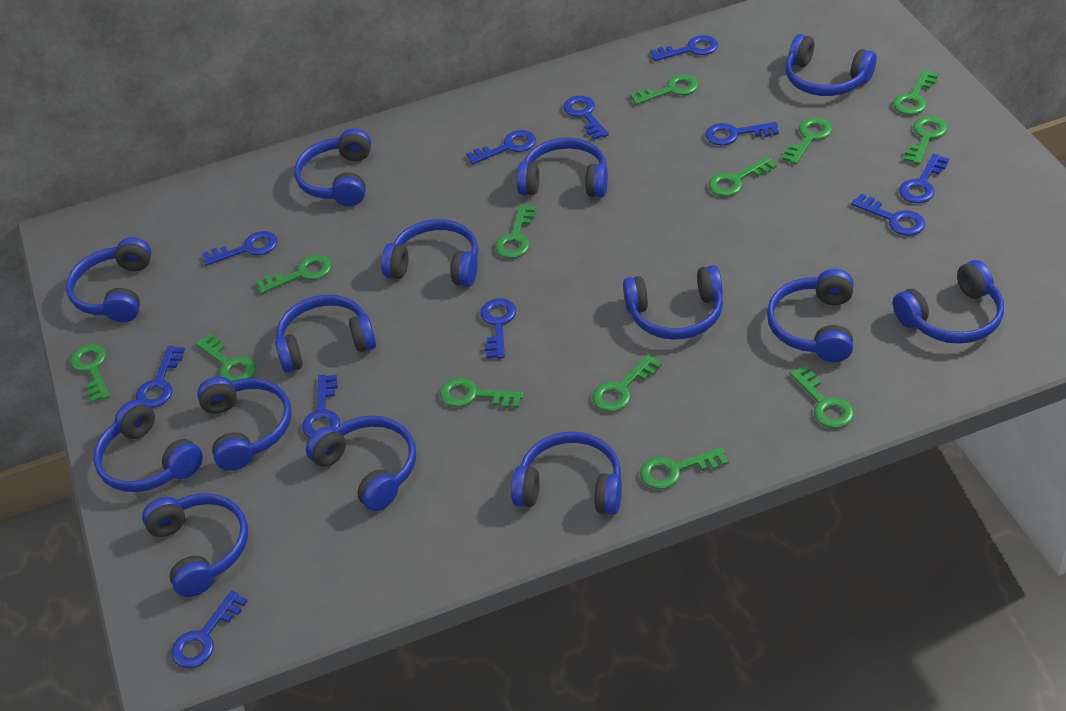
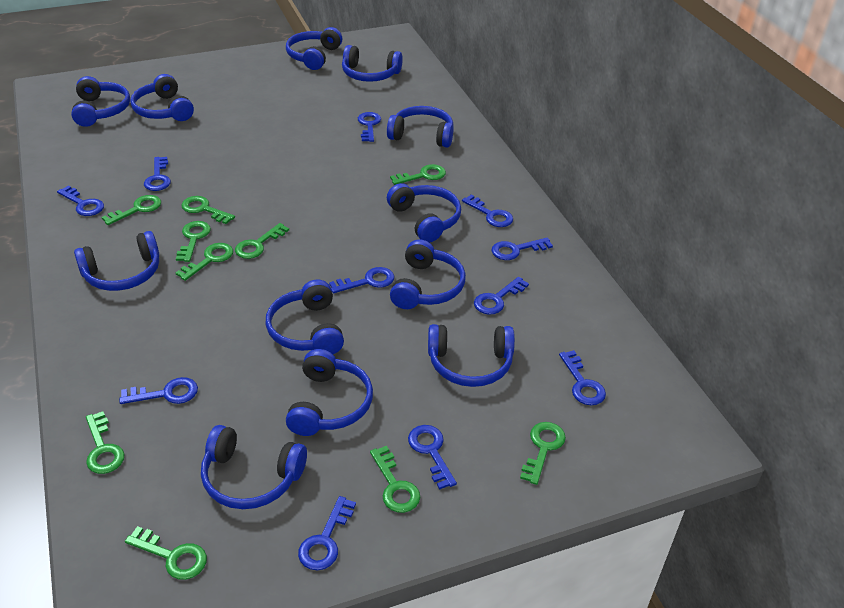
blue headphones: [66,237,152,322] [94,400,203,492] [142,493,248,597] [197,377,292,471] [275,295,376,373] [294,128,371,206] [306,416,416,511] [381,219,478,287] [511,432,622,515] [516,138,608,198] [623,265,723,340] [767,269,853,362] [786,34,877,96] [893,260,1004,344] = 14 -> [71,76,130,127] [74,231,159,291] [130,74,194,121] [201,425,307,509] [266,280,344,354] [286,27,342,70] [286,349,373,436] [342,45,403,82] [387,106,454,148] [387,183,461,243] [390,239,466,309] [428,324,515,387] = 12
green key: [70,344,110,403] [196,334,256,381] [256,255,332,294] [440,378,524,408] [495,205,536,258] [592,354,662,412] [630,74,698,105] [640,447,728,489] [708,156,777,197] [782,117,832,164] [790,365,854,428] [893,70,938,115] [904,116,948,165] = 13 -> [86,411,124,474] [102,195,161,225] [125,526,207,580] [176,221,211,262] [176,243,233,281] [181,196,235,224] [235,223,289,259] [370,446,420,513] [390,164,446,185] [520,422,566,485] = 10

